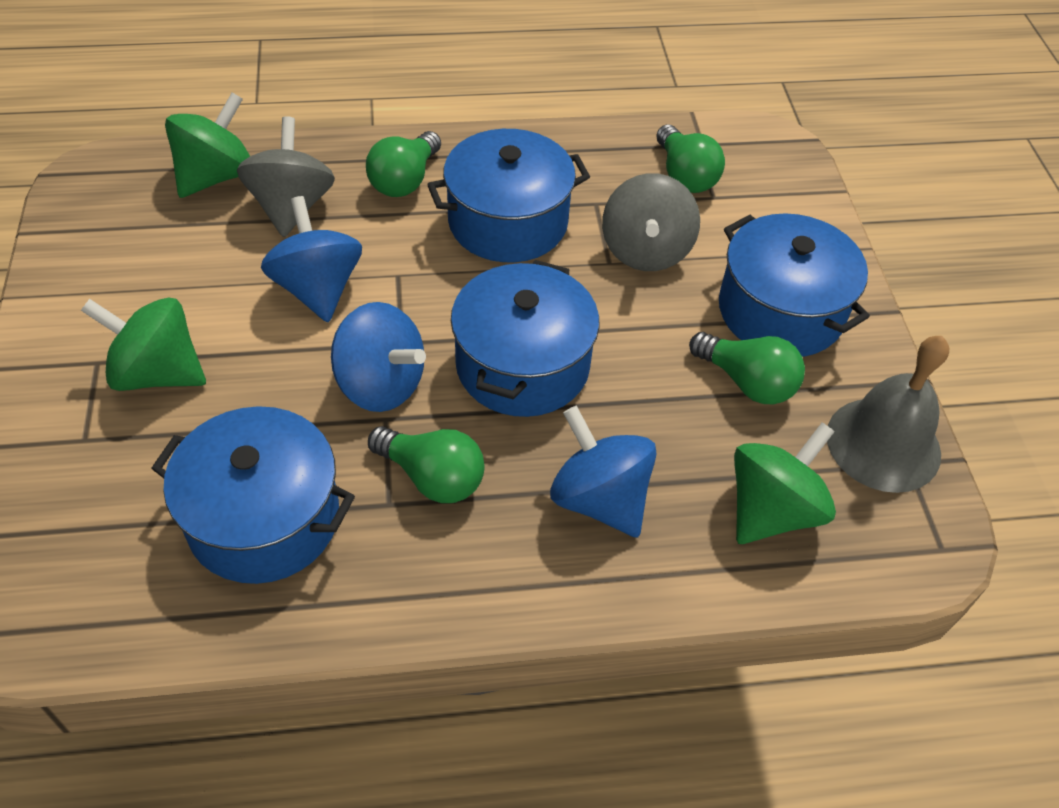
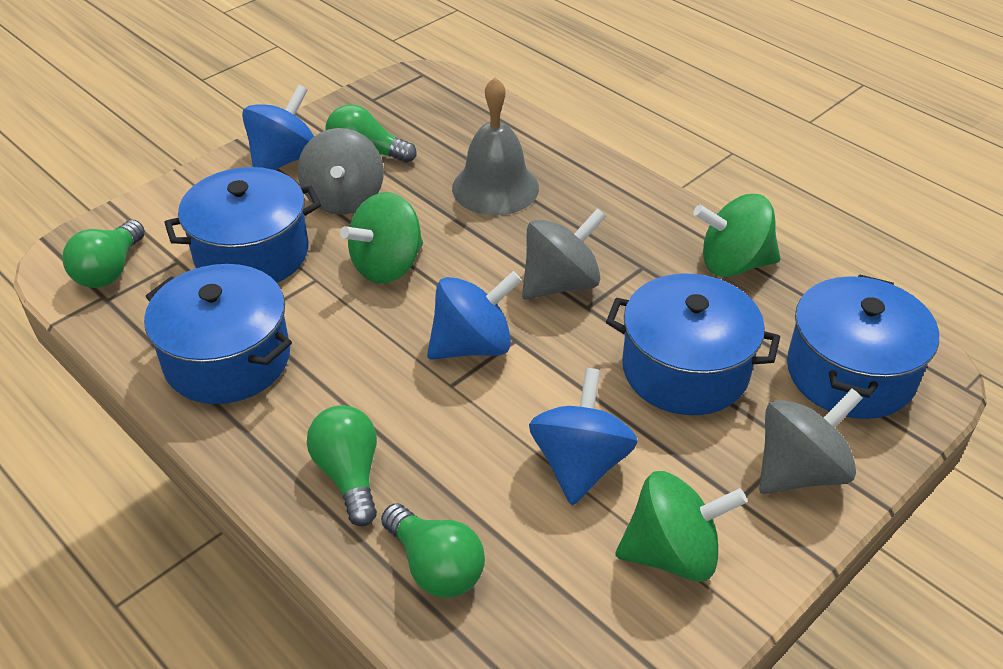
grey spinning top: [237,116,335,237] [602,173,700,271] = 2 -> [298,128,384,215] [522,208,606,300] [759,389,863,494] = 3

